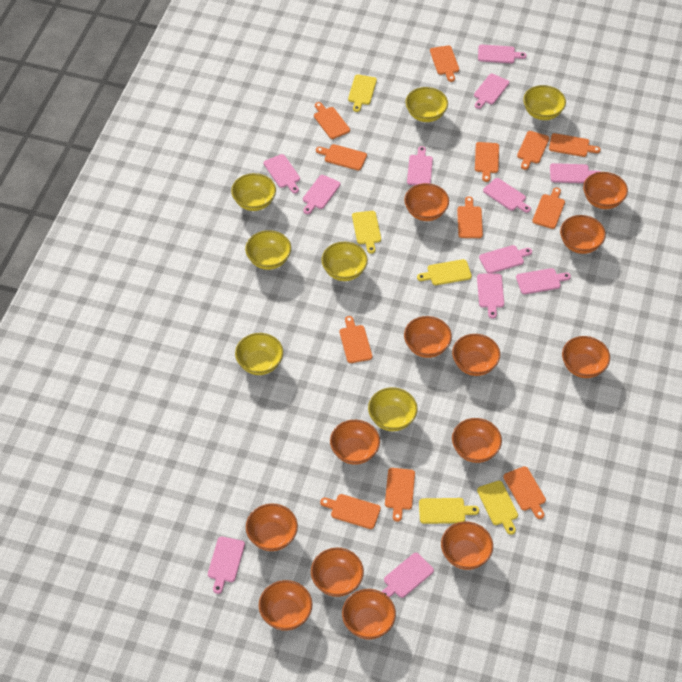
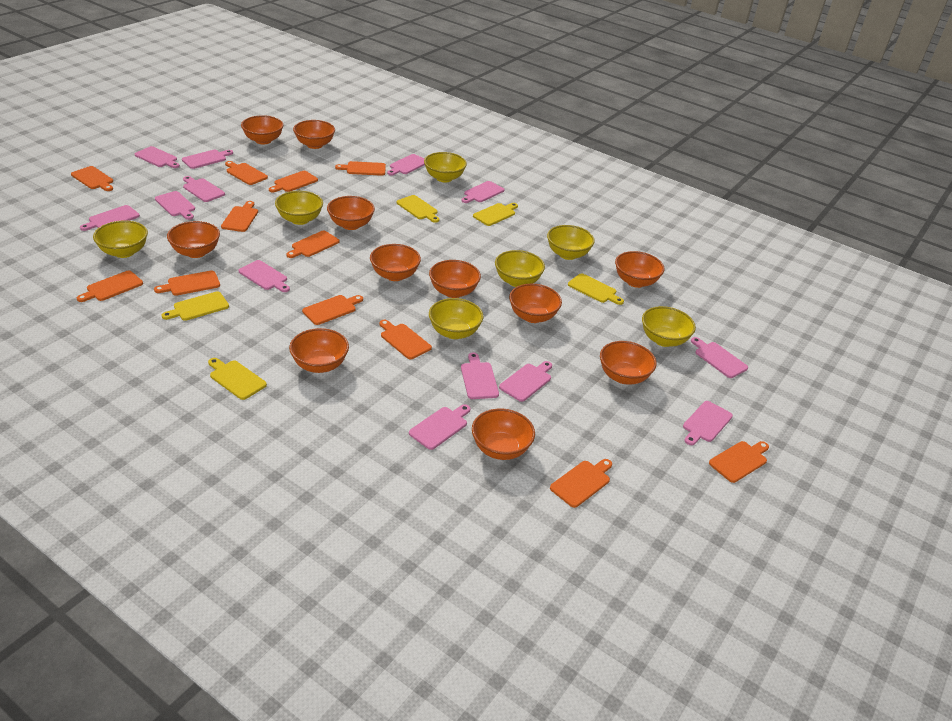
orange bowl: [246,503,298,551] [259,580,312,631] [311,548,364,597] [330,420,380,465] [342,589,396,639] [404,183,449,221] [404,316,452,358] [441,522,493,570] [452,334,500,376] [452,418,502,463] [560,215,606,254] [562,336,610,378] [583,172,628,209] = 13 -> [167,221,220,258] [241,115,283,145] [289,328,349,373] [293,120,335,149] [327,196,375,230] [370,244,421,281] [429,260,481,298] [472,408,535,460] [509,283,562,323] [600,341,657,384] [615,251,664,288] = 11
pink cutting board: [208,536,245,594] [264,154,300,193] [303,175,341,214] [381,553,434,598] [407,146,433,185] [474,74,509,109] [477,274,504,319] [478,45,527,63] [479,245,532,274] [483,178,531,213] [516,268,571,294] [550,163,600,183] = 12 -> [80,205,140,231] [135,146,180,168] [155,191,195,220] [182,150,233,169] [183,176,225,202] [239,260,290,292] [387,154,425,176] [409,404,470,450] [461,181,505,203] [461,352,499,399] [499,361,552,402] [683,401,733,445] [691,337,748,378] = 13

